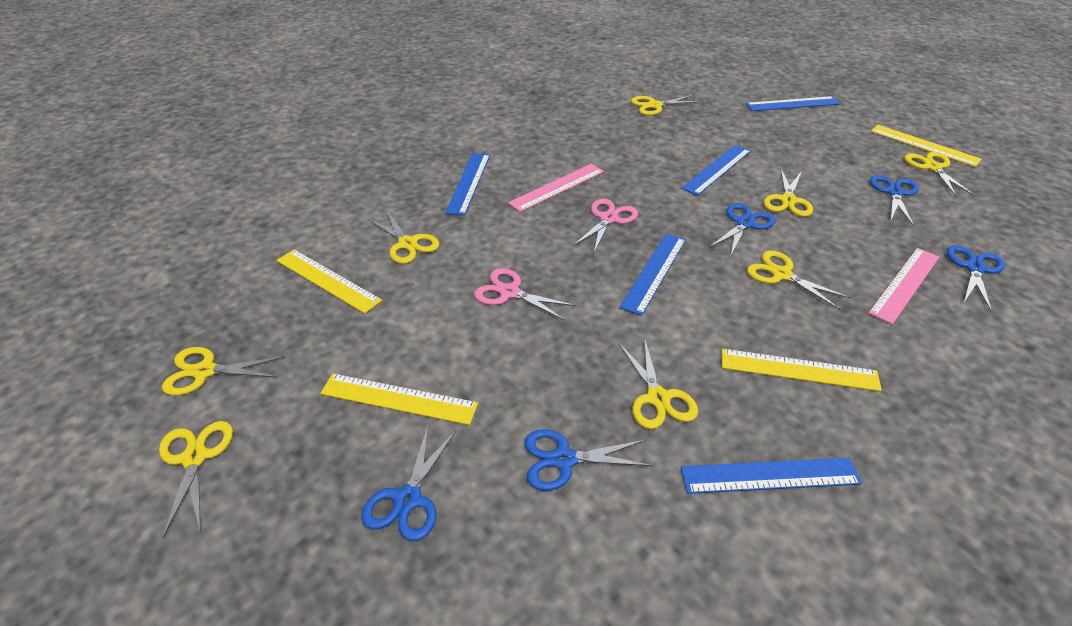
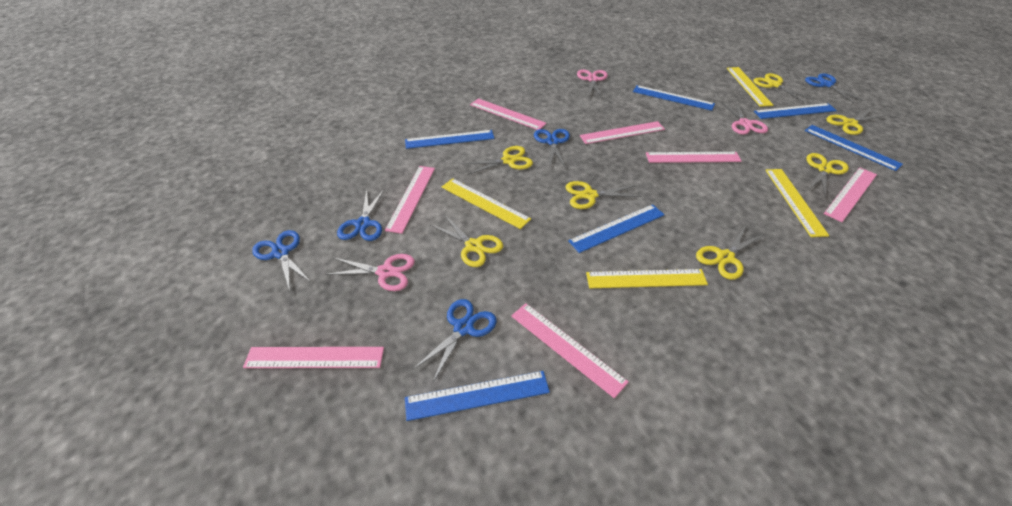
blue ruler: [445,153,490,216] [620,233,686,316] [681,145,751,196] [681,458,862,494] [746,96,840,111] = 5 -> [405,130,495,149] [405,371,550,421] [568,204,665,253] [633,85,715,111] [754,103,837,119] [805,125,903,171] = 6
pink ruler: [508,164,604,212] [869,248,939,324] = 2 -> [243,347,384,368] [385,166,435,234] [470,98,547,130] [511,303,629,398] [580,121,665,144] [646,152,742,163] [824,168,877,222] = 7
pink scissors: [474,268,576,321] [573,199,638,253] = 2 -> [325,254,415,291] [577,70,608,98] [721,100,768,135] = 3
yellow scissors: [159,421,233,538] [162,347,285,396] [367,211,440,264] [619,338,698,429] [631,95,702,115] [747,251,851,310] [764,169,813,217] [904,152,975,196] = 8 -> [429,214,503,267] [462,146,533,175] [566,181,642,209] [696,225,765,280] [753,73,813,103] [806,153,849,198] [826,109,886,135] = 7

